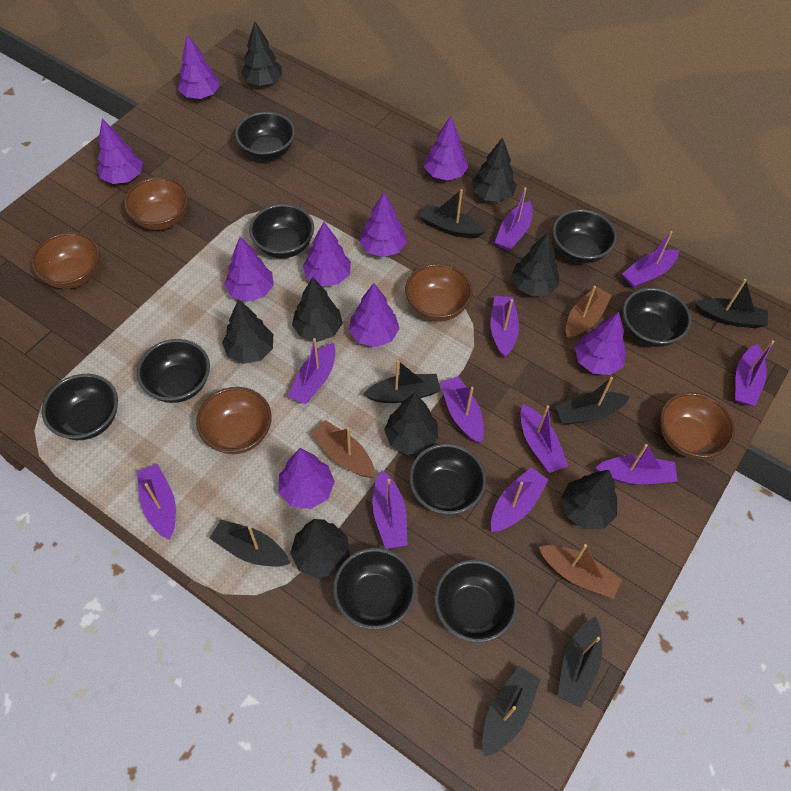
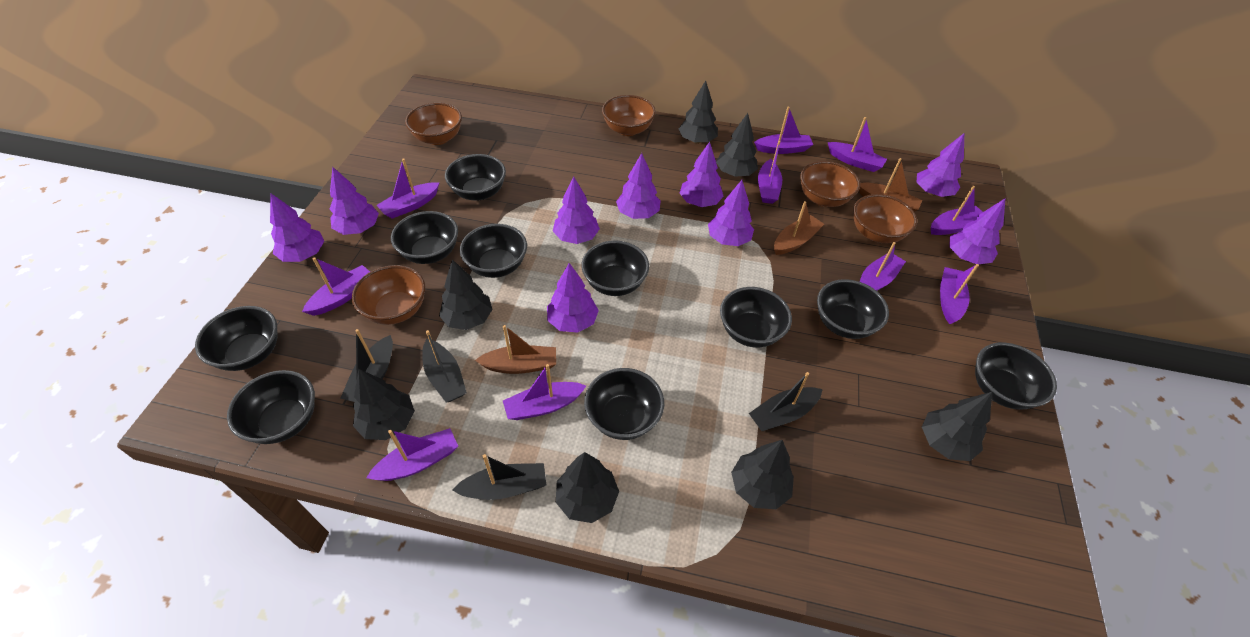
black boat: [210,519,290,567] [364,360,441,403] [419,189,485,238] [482,666,541,757] [555,377,630,425] [557,617,602,708] [695,279,768,328] = 7 -> [340,329,393,402] [422,330,467,402] [452,454,546,500] [749,372,823,431] = 4
black bowl: [42,374,118,440] [137,339,210,403] [235,112,295,160] [249,204,314,258] [333,548,416,630] [409,444,486,515] [434,560,518,643] [553,209,617,264] [623,288,692,347] = 9 -> [195,306,278,371] [227,370,315,444] [391,211,458,264] [445,154,506,200] [460,224,527,278] [581,241,649,296] [584,368,664,440] [720,287,792,348] [817,279,889,339] [975,342,1057,409] = 10
black tree: [222,299,273,364] [241,22,282,86] [290,519,350,579] [292,277,343,342] [384,393,438,455] [472,137,517,202] [511,232,559,296] [561,470,617,529] = 8 -> [353,369,415,440] [439,259,493,330] [556,452,619,523] [679,81,718,144] [716,113,758,177] [731,440,794,509] [922,392,992,461] = 7
purple boat: [137,464,176,540] [288,338,336,404] [372,471,407,549] [440,376,484,443] [490,296,519,358] [491,467,548,532] [495,187,533,251] [521,404,568,473] [595,444,678,484] [622,231,679,288] [735,340,775,406] = 11 -> [302,257,370,316] [366,428,458,481] [376,158,439,218] [503,364,586,420] [754,107,813,154] [758,141,782,204] [828,117,887,172] [860,242,906,291] [931,186,983,235] [940,264,979,324] = 10

